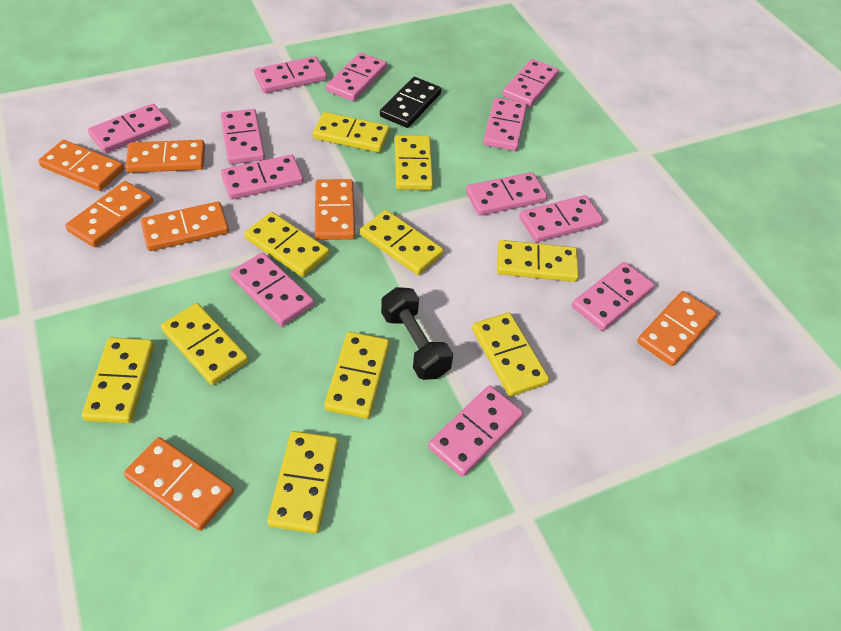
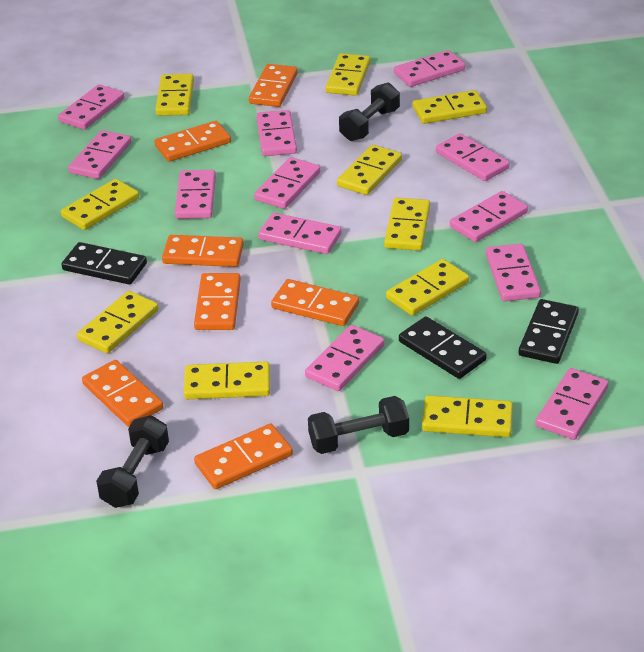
black domino: [380,77,441,128] = 1 -> [61,242,147,285] [399,316,487,379] [519,299,579,364] = 3
black dumbbell: [381,287,453,380] = 1 -> [96,415,169,508] [308,396,409,454] [339,83,400,141] = 3

